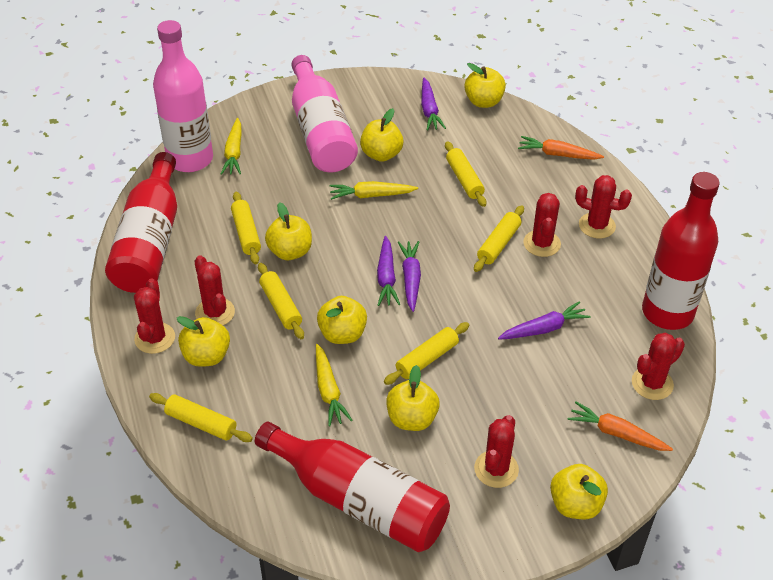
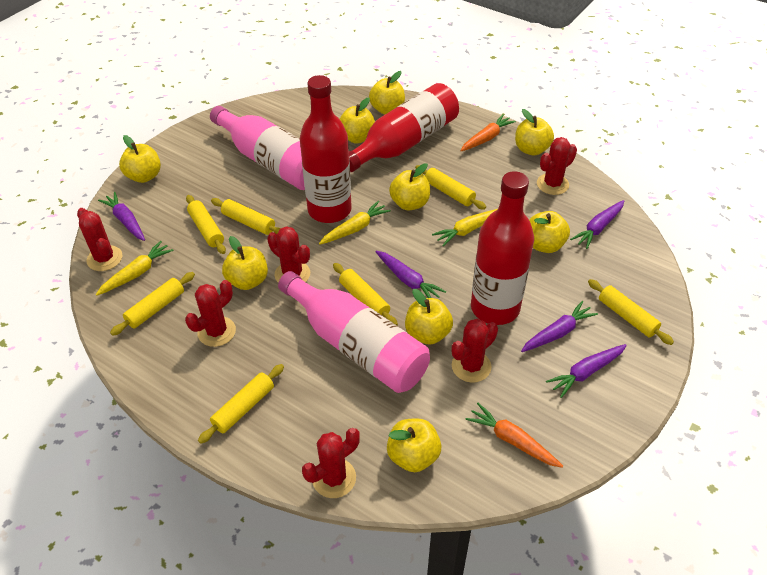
purple carrot: [377,236,400,306] [398,241,421,312] [421,78,446,131] [498,301,591,340] = 4 -> [98,192,145,241] [375,251,446,298] [521,301,598,352] [546,344,627,398] [570,200,624,249] = 5
yellow apple: [177,316,230,367] [265,202,312,260] [317,296,367,344] [360,108,404,162] [386,365,440,431] [464,63,506,108] [550,464,608,519] = 7 -> [119,135,161,183] [222,236,268,290] [340,97,375,144] [369,71,405,114] [387,419,441,472] [389,163,430,210] [405,289,453,345] [515,109,554,155] [529,211,570,253] = 9
yellow rolling pin: [149,393,253,442] [231,192,261,265] [258,263,304,339] [384,322,469,385] [445,141,487,207] [474,205,524,272] = 6 -> [110,272,195,336] [186,195,226,254] [198,364,284,444] [211,198,281,235] [333,263,398,325] [415,165,486,210] [588,279,674,345] = 7

